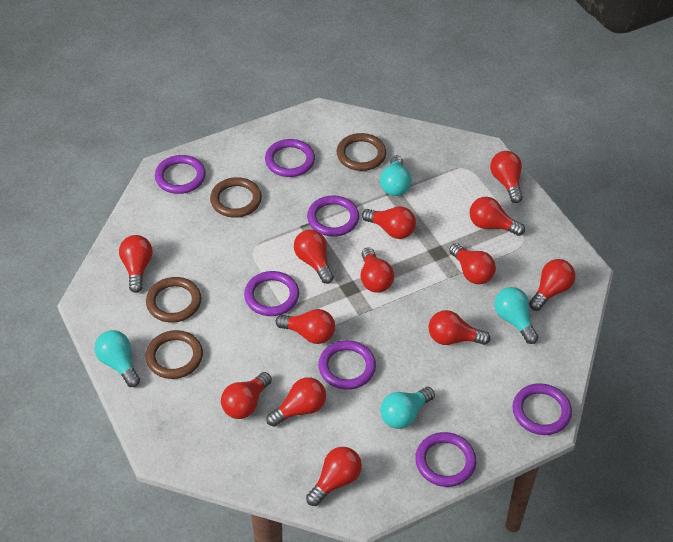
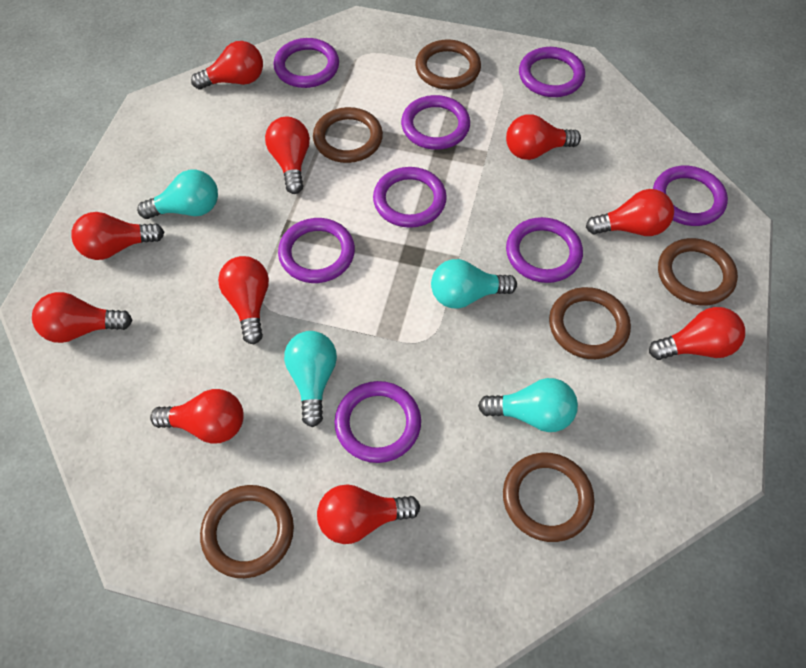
brown ring: [145,330,203,379] [146,277,201,323] [210,177,262,218] [337,133,386,171] = 4 -> [200,485,294,578] [313,107,383,163] [415,39,481,90] [503,453,595,542] [549,287,631,359] [658,238,738,306] = 6
purple ring: [155,155,206,194] [244,271,299,316] [265,139,315,177] [307,195,359,237] [318,340,376,390] [415,432,476,487] [513,383,572,435] = 7 -> [273,38,339,88] [278,218,355,283] [334,381,421,463] [373,167,447,228] [401,95,470,150] [506,217,583,283] [519,47,585,97] [653,166,728,226] = 8
red light bulb: [119,235,153,293] [221,372,272,419] [266,377,326,427] [276,309,335,344] [294,230,334,284] [306,447,362,506] [361,247,394,293] [362,206,416,239] [428,310,490,345] [449,243,496,284] [470,197,525,236] [490,151,523,203] [529,259,575,311] = 13 -> [32,292,133,343] [71,212,164,260] [150,389,244,444] [191,41,263,90] [218,256,269,344] [265,116,310,194] [317,485,420,544] [506,114,581,160] [586,189,674,236] [649,307,745,360] = 10

